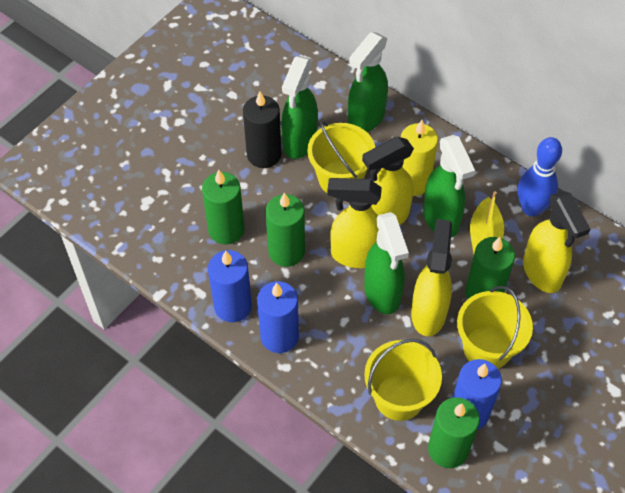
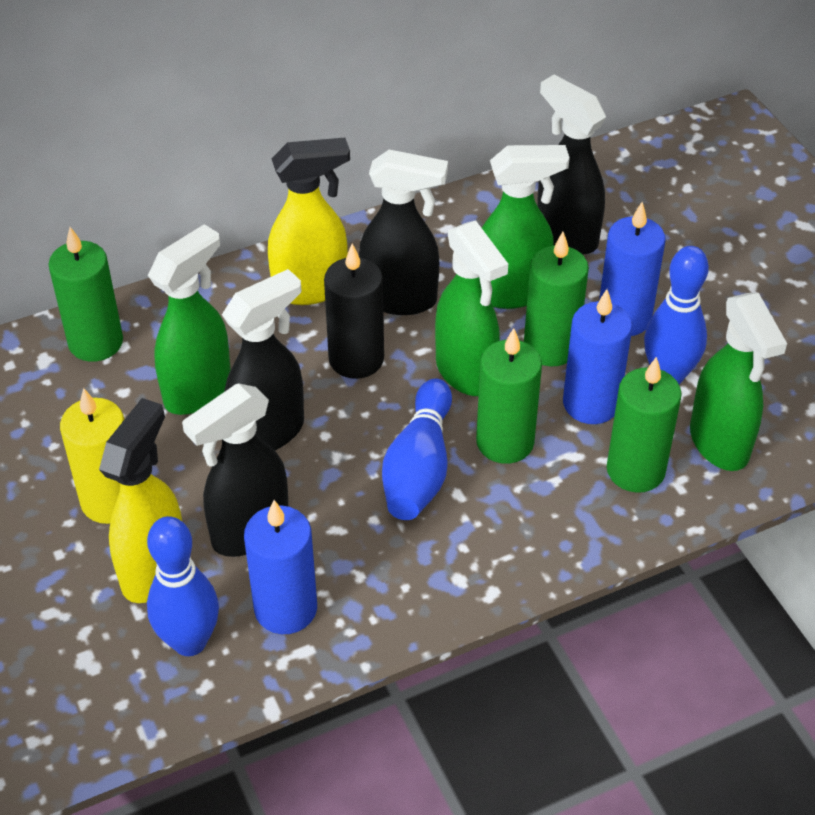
black spray bottle: none = 0 -> [182,383,288,557] [222,269,304,450] [359,150,448,315] [537,75,606,255] = 4
blue bowling pin: [518,137,562,216] = 1 -> [147,516,219,656] [382,378,452,520] [644,246,709,384] = 3
yellow boat: [470,191,504,253] = 1 -> none = 0
yellow bucket: [307,121,375,193] [364,339,442,421] [457,286,533,369] = 3 -> none = 0
yellow spray bottle: [327,178,382,268] [362,137,414,225] [411,219,452,336] [523,191,590,293] = 4 -> [99,398,182,603] [268,138,350,305] = 2

